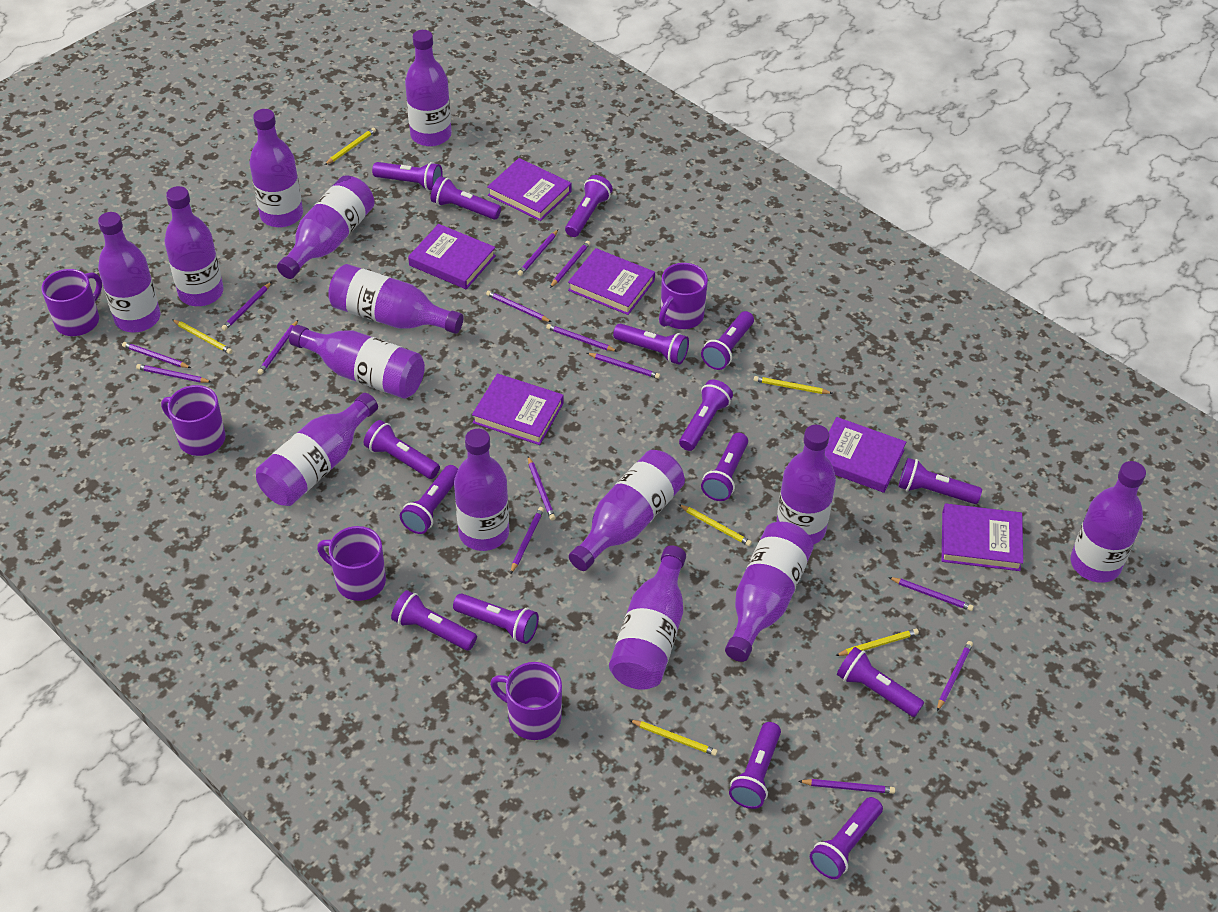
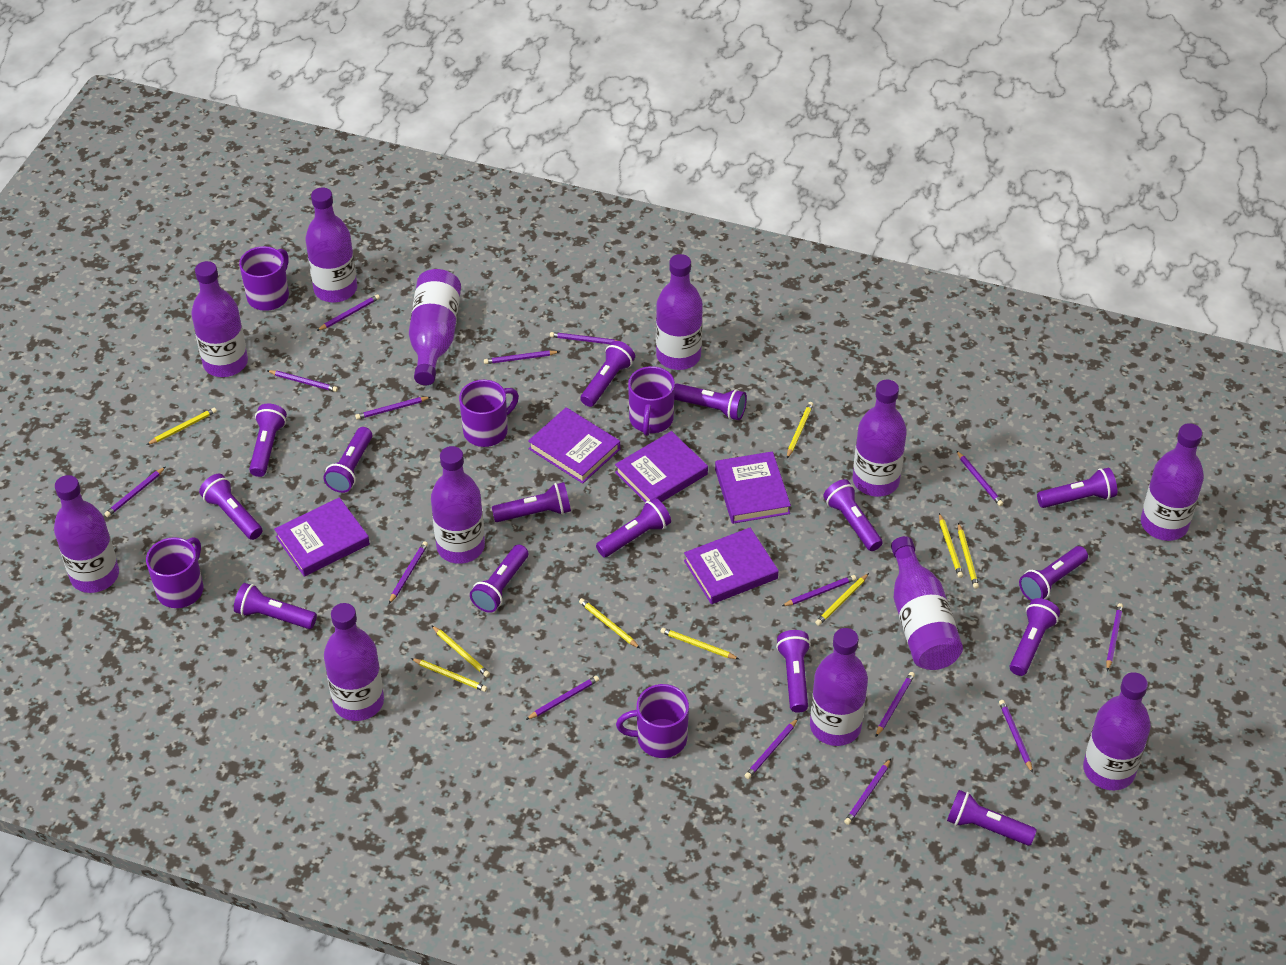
purple book: [408,224,496,289] [472,374,564,445] [487,158,572,221] [568,248,655,315] [825,417,906,493] [942,504,1023,571] = 6 -> [274,497,370,577] [528,407,620,484] [615,431,708,502] [684,528,779,604] [715,451,791,524] = 5
purple bottle: [98,212,161,333] [164,186,224,306] [249,109,303,227] [256,393,378,506] [277,175,374,279] [289,325,425,399] [328,264,464,334] [405,30,452,147] [454,429,509,551] [569,450,685,571] [609,545,686,690] [725,522,814,662] [776,425,836,545] [1071,461,1146,583] = 14 -> [54,475,119,593] [191,261,248,377] [305,188,357,303] [324,603,384,721] [409,269,461,385] [431,446,485,564] [656,254,703,370] [810,628,868,746] [853,380,907,497] [891,536,963,670] [1083,672,1151,790] [1141,423,1204,541] = 12
purple pencil: [122,342,191,368] [136,364,211,383] [221,282,272,331] [258,320,298,375] [486,291,552,322] [510,507,544,574] [518,230,558,276] [528,456,556,520] [546,324,618,352] [550,241,590,288] [587,353,660,379] [799,779,895,794] [888,577,974,611] [937,641,973,711] = 14 -> [104,467,165,517] [267,370,338,392] [317,294,380,331] [355,397,431,420] [389,541,428,604] [484,350,559,364] [526,676,599,720] [550,332,618,344] [745,718,798,779] [782,575,856,606] [844,759,891,825] [875,672,915,737] [957,451,1004,506] [999,700,1033,773] [1106,603,1123,671] = 15
yellow pencil: [172,319,232,354] [325,127,376,165] [630,720,718,756] [678,504,752,546] [754,376,833,394] [835,629,919,656] = 6 -> [146,408,217,445] [411,658,487,692] [431,625,490,677] [579,598,640,648] [660,628,739,659] [787,402,814,458] [815,573,869,626] [939,513,963,578] [958,523,979,589] = 9

